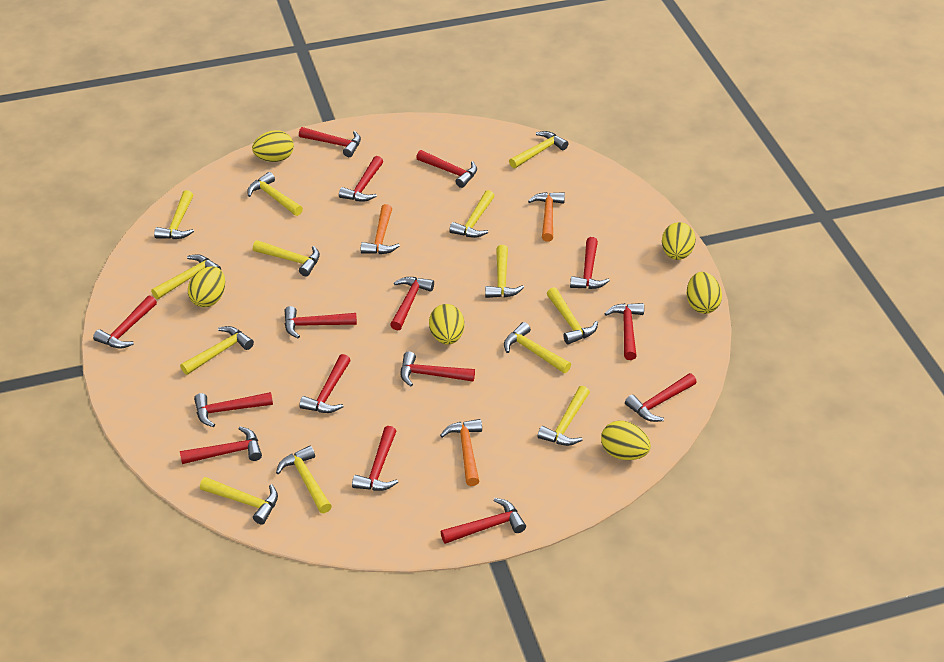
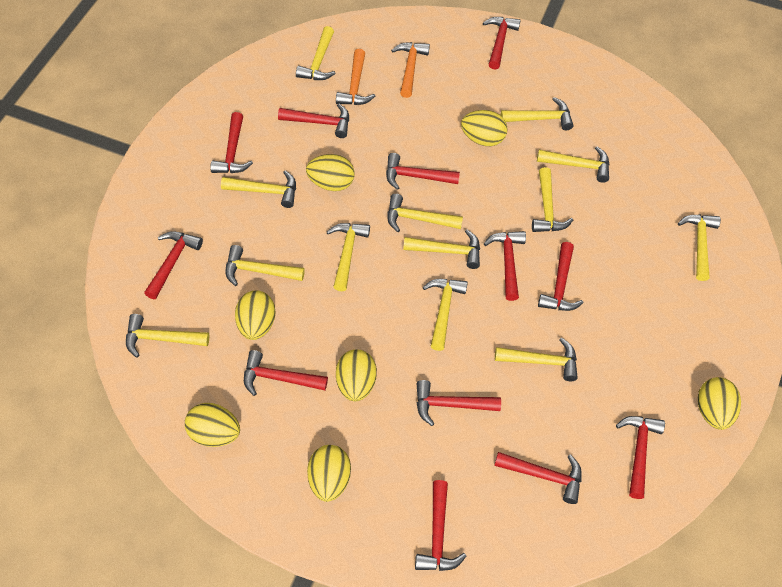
orange hammer: [361,204,400,254] [440,419,482,486] [528,192,565,242] = 3 -> [336,49,375,105] [391,42,430,98] = 2
red hammer: [93,295,157,348] [180,426,262,464] [194,392,273,427] [285,306,357,338] [299,127,361,157] [299,354,351,413] [339,156,383,202] [352,426,398,491] [390,277,434,330] [401,351,475,386] [416,150,477,188] [441,498,526,544] [570,237,610,289] [605,303,644,360] [625,373,697,422] = 15 -> [144,231,203,299] [210,112,253,173] [244,350,328,396] [278,104,349,138] [386,153,460,190] [415,480,466,571] [416,380,501,426] [483,17,521,70] [484,231,526,301] [494,452,582,504] [538,242,583,311] [616,416,665,499] = 12
yellow egg: [188,266,225,307] [252,130,294,162] [429,304,464,345] [601,421,651,460] [662,222,696,260] [687,272,722,314] = 6 -> [185,403,240,447] [235,290,275,340] [306,154,355,191] [307,445,351,502] [336,349,377,401] [461,110,508,146] [698,377,741,430] = 7

